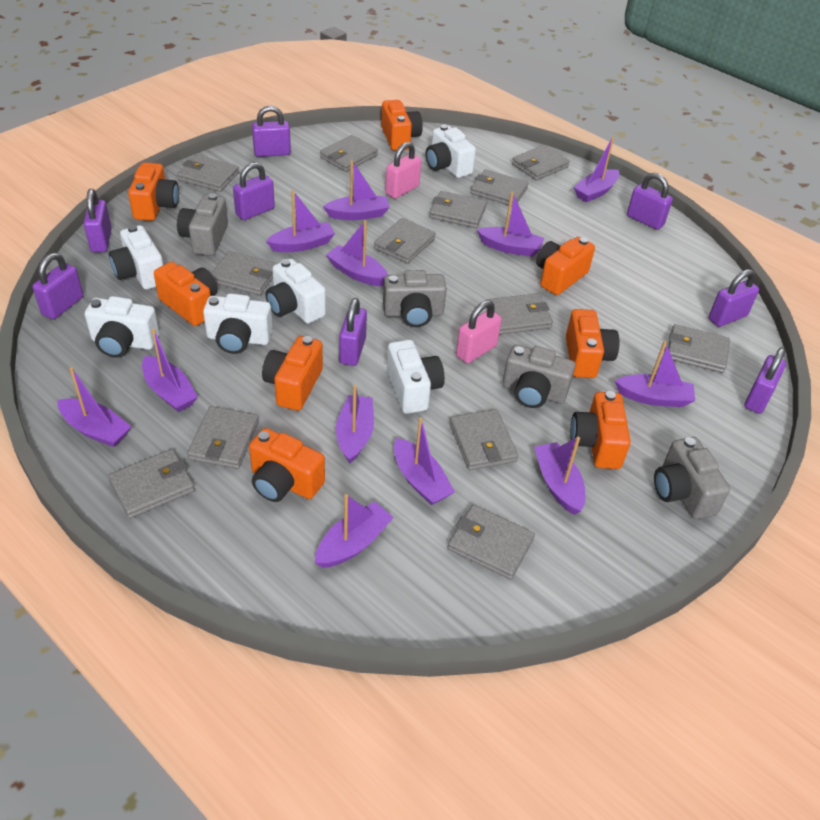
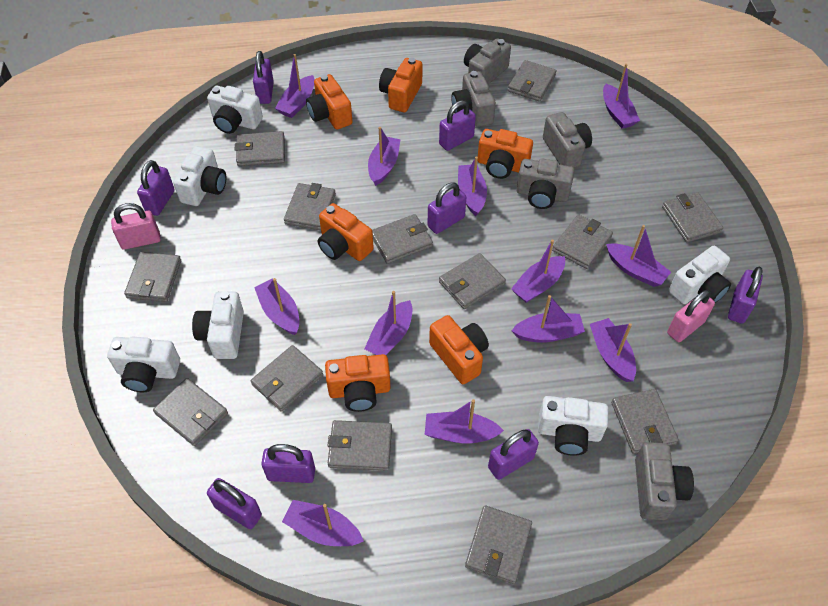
grey camera: [177,193,228,256] [383,270,447,327] [503,345,575,408] [654,437,730,519] = 4 -> [451,71,496,127] [464,38,511,85] [516,158,574,209] [543,112,592,168] [635,442,694,520] = 5
orange camera: [128,162,179,221] [154,262,218,326] [249,428,325,502] [262,336,323,411] [381,100,423,151] [536,237,595,295] [566,309,620,378] [570,391,631,469] = 8 -> [306,74,353,130] [318,203,374,261] [325,354,391,412] [379,58,423,112] [429,315,489,384] [478,129,533,179] = 6

